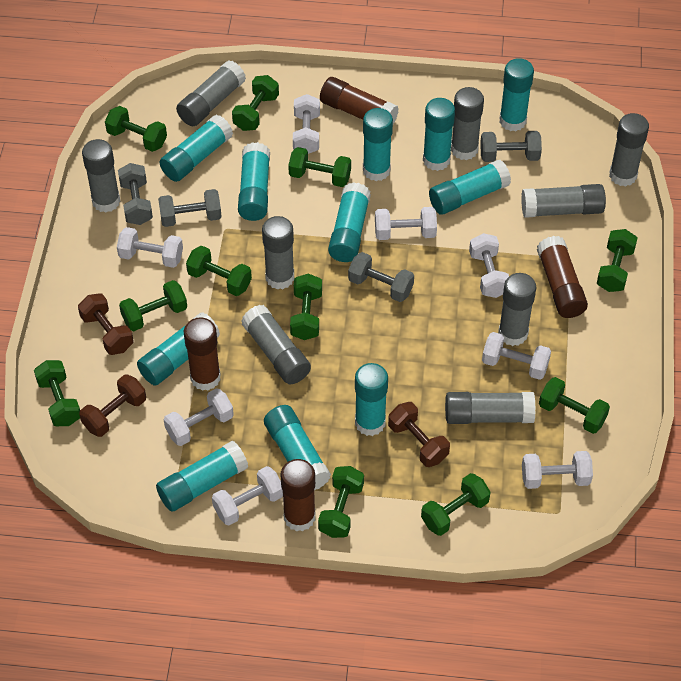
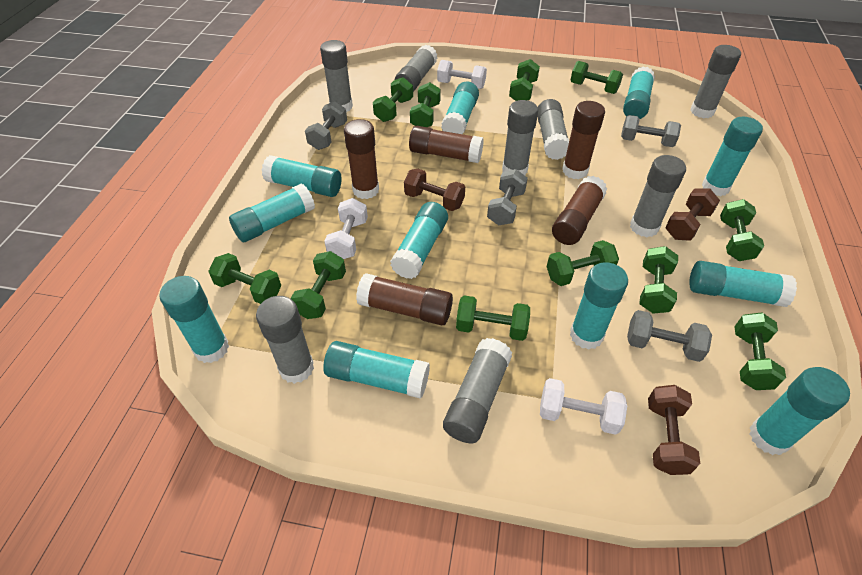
brown glue stick: [184,317,221,391] [280,459,315,531] [320,77,399,124] [537,236,588,318] = 4 -> [344,119,379,199] [356,273,453,325] [409,126,484,163] [552,176,607,245] [562,101,605,179] = 5
grey glue stick: [82,139,120,213] [176,60,246,126] [241,305,311,384] [262,216,294,289] [445,392,535,424] [451,87,484,160] [498,273,536,346] [521,184,606,218] [609,113,649,187] = 9 -> [256,296,314,384] [320,40,353,112] [395,45,438,92] [443,338,512,443] [502,100,538,176] [537,99,569,160] [630,155,686,237] [690,45,741,118] = 8
white dumbbell: [117,227,183,268] [164,388,234,446] [212,466,283,525] [293,94,320,154] [375,207,437,240] [469,233,509,298] [482,332,551,380] [522,451,593,489] = 8 -> [324,198,368,259] [437,60,487,89] [540,378,627,435] = 3

